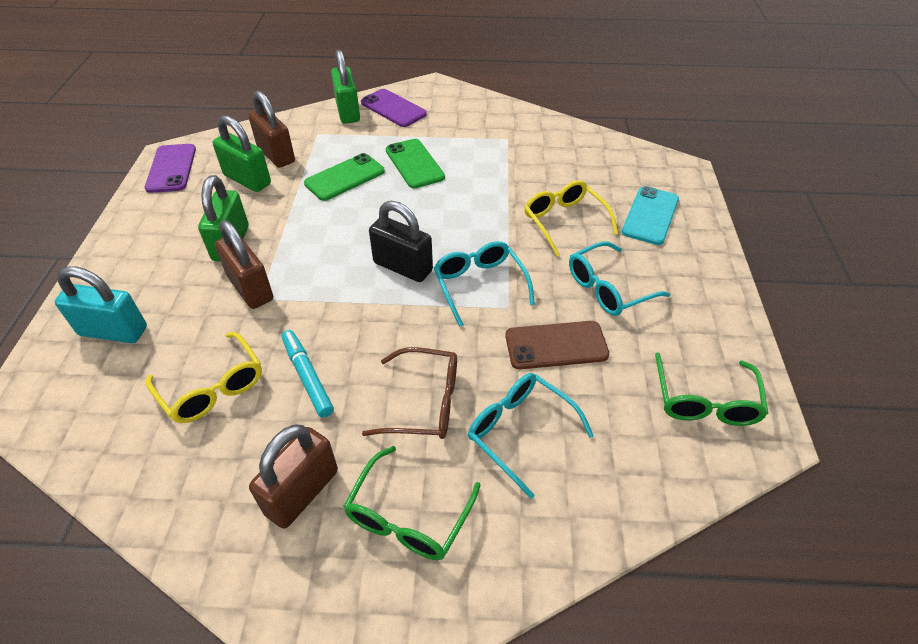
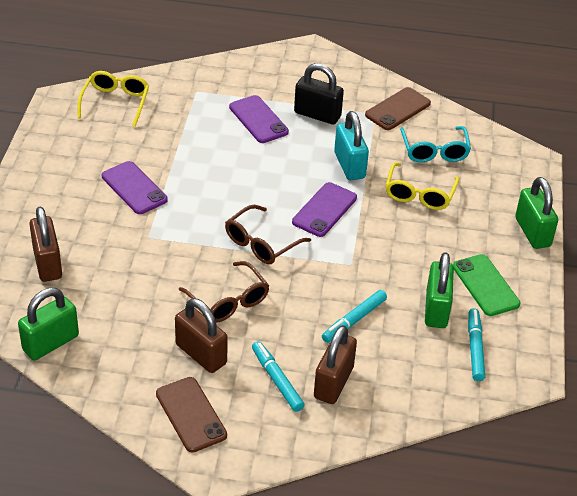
brown glasses: [362,347,457,439] = 1 -> [179,261,269,323] [225,205,311,265] = 2
brown phone: [505,321,609,369] = 1 -> [156,377,227,452] [365,87,431,130] = 2
green glasses: [343,446,481,561] [655,353,769,426] = 2 -> none = 0
green phone: [304,153,385,201] [385,139,445,189] = 2 -> [453,254,520,316] = 1
purple phone: [145,144,196,193] [361,89,427,127] = 2 -> [102,161,168,214] [229,95,289,143] [292,182,357,237] = 3
turquoise glasses: [434,241,535,327] [468,373,594,499] [569,241,670,316] = 3 -> [400,126,471,163] = 1
turquoise marker: [282,330,334,418] = 1 -> [252,341,305,412] [322,290,387,343] [468,308,485,381] = 3
turquoise phone: [622,186,679,245] = 1 -> none = 0

